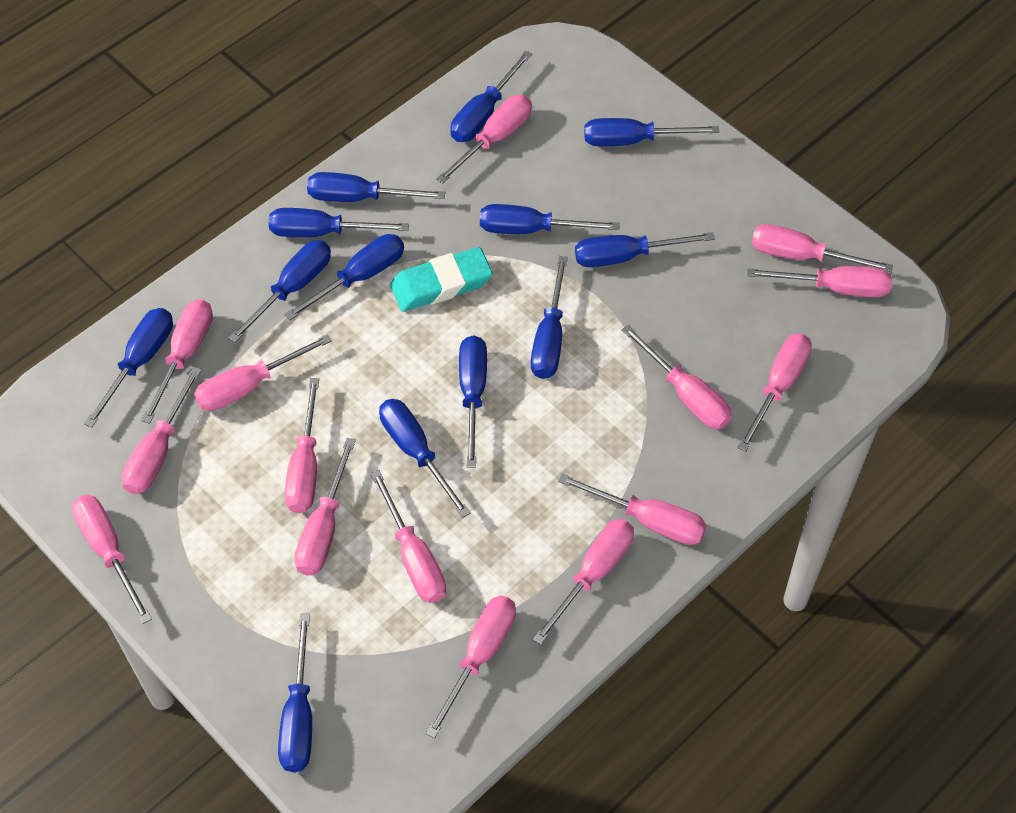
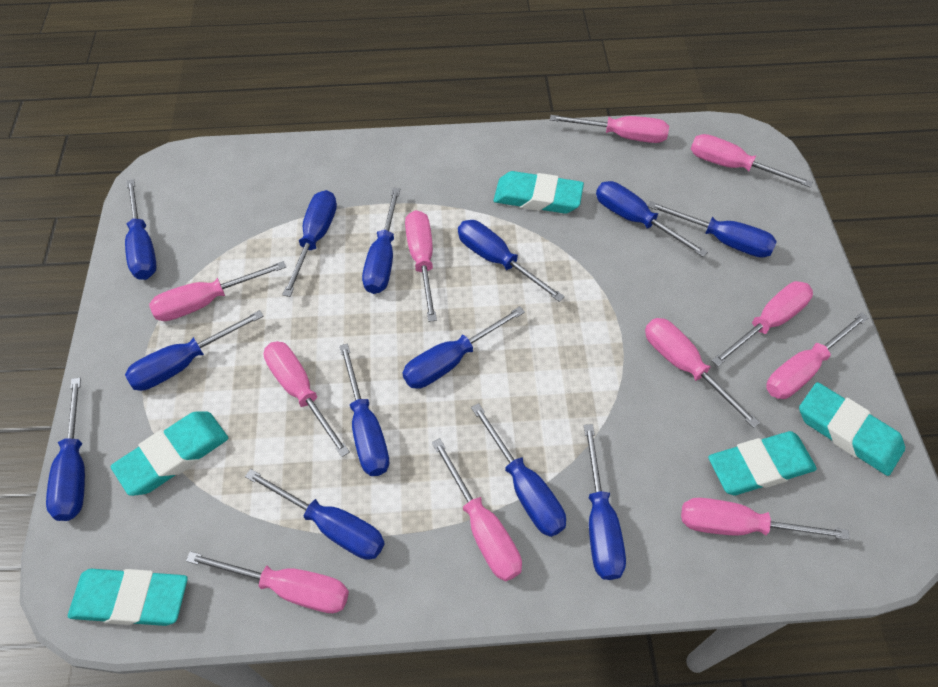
pink screwdriver: [72,495,152,624] [121,367,202,494] [141,299,213,424] [194,334,332,411] [284,378,319,513] [294,438,356,575] [371,470,446,603] [426,596,516,739] [436,95,532,184] [533,519,634,645] [558,474,706,545] [622,325,732,429] [738,333,812,451] [747,266,892,297] [752,224,893,272] = 15 -> [149,261,286,321] [186,551,349,613] [263,341,350,457] [405,210,437,322] [432,438,522,581] [550,115,669,143] [645,318,760,428] [681,498,850,540] [691,134,813,188] [711,281,813,366] [766,312,869,399] = 11
turquoise eraser: [390,247,493,312] = 1 -> [68,569,188,626] [111,412,228,496] [494,171,584,214] [708,431,817,495] [799,382,905,476] = 5

